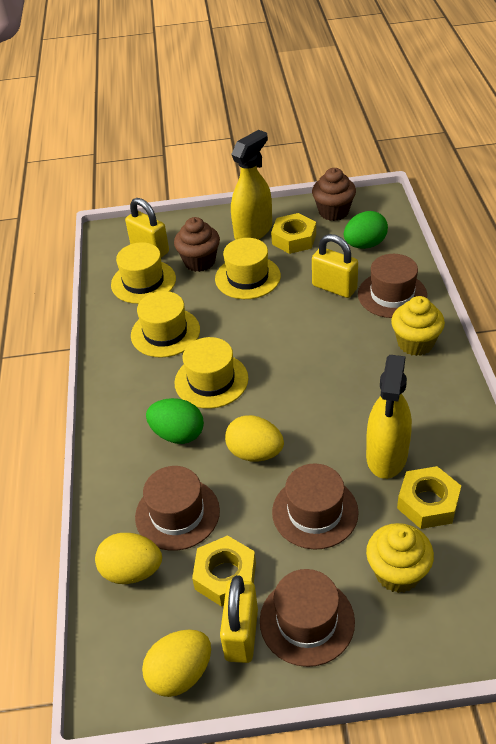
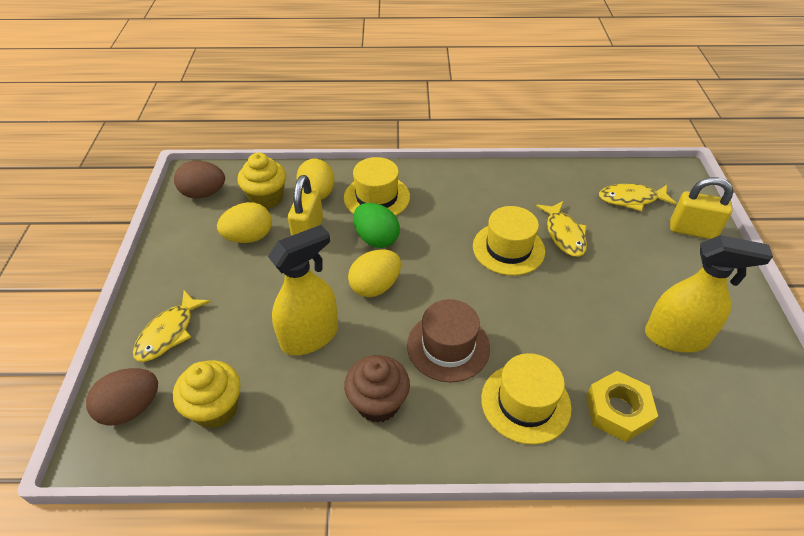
brown cupcake: [174,217,220,272] [312,168,356,221] = 2 -> [344,355,410,423] = 1
brown egg: none = 0 -> [86,368,158,426] [174,161,225,198] = 2
brown hat: [135,466,220,551] [260,569,355,667] [272,463,359,550] [358,254,427,318] = 4 -> [407,299,490,382] = 1
green egg: [146,398,204,444] [344,211,388,249] = 2 -> [353,203,400,248] = 1
yellow fish: none = 0 -> [133,290,211,362] [536,201,587,257] [599,183,677,211] = 3
yellow hat: [111,242,176,304] [131,291,200,358] [175,337,248,409] [215,238,281,299] = 4 -> [344,157,410,216] [473,206,545,276] [481,353,572,445] = 3
yellow nut: [192,535,256,607] [271,213,316,254] [397,466,461,529] = 3 -> [586,371,658,442] = 1
yellow padlock: [125,198,169,258] [220,575,258,663] [312,234,358,298] = 3 -> [288,175,323,236] [670,177,734,239] = 2

